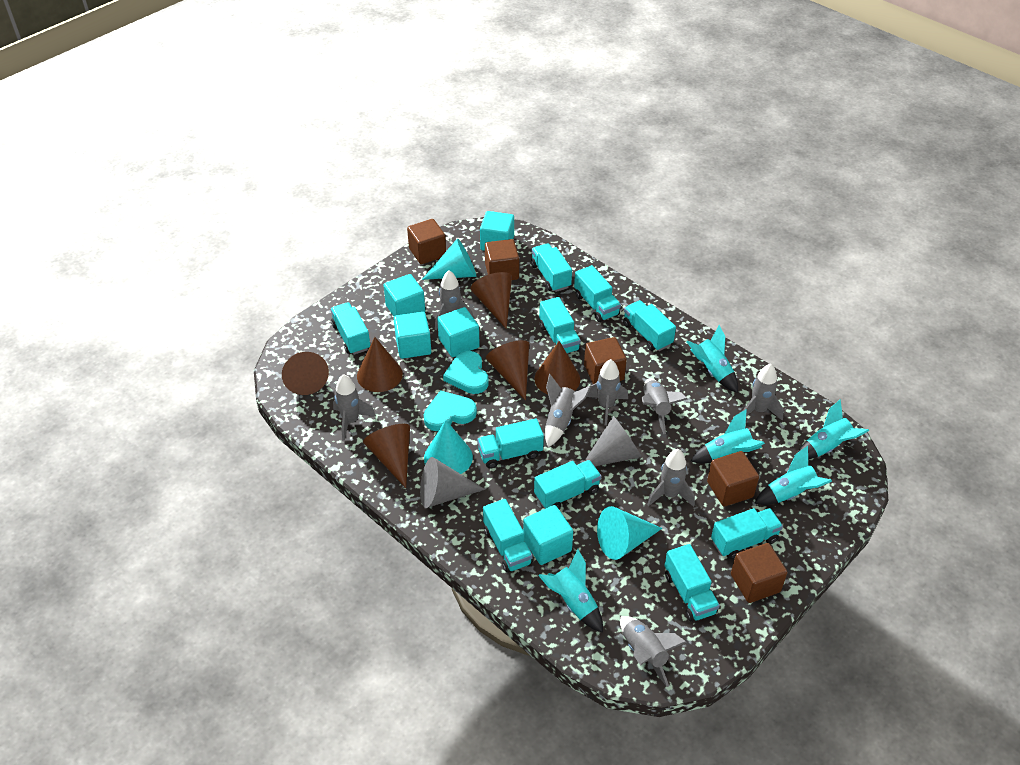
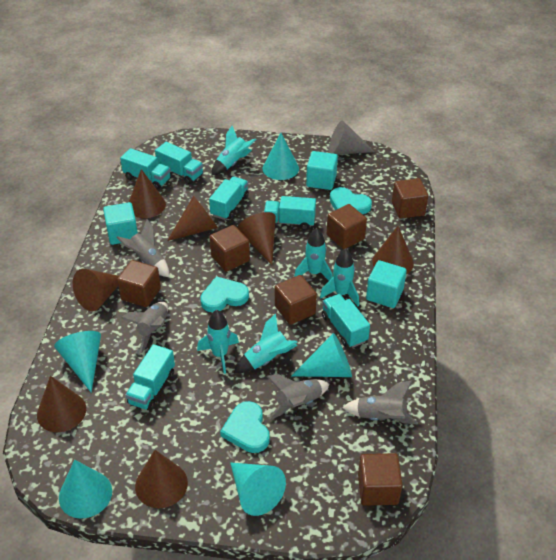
brown cone: [282,352,329,395] [357,337,403,392] [363,424,410,488] [470,272,512,329] [486,340,529,401] [534,341,580,394] = 6 -> [37,376,86,432] [73,269,119,311] [129,169,166,218] [135,450,188,508] [167,196,218,241] [237,212,276,265] [372,226,414,274] = 7
brown cube: [407,219,446,264] [485,239,519,280] [584,337,627,384] [707,451,759,507] [731,543,787,603] = 5 -> [117,260,161,307] [210,225,250,272] [275,275,317,325] [327,204,367,249] [358,453,403,506] [392,178,428,219] = 6
grey cone: [420,457,485,508] [584,416,642,466] = 2 -> [329,120,375,155] = 1
grey rocket: [333,374,376,441] [435,270,474,330] [545,374,592,447] [587,359,628,426] [620,616,687,687] [641,378,688,434] [647,449,695,507] [742,364,784,420] = 8 -> [116,219,169,277] [121,302,168,354] [266,374,329,420] [342,381,418,424] = 4
turquoise cone: [422,238,476,280] [424,420,473,474] [597,506,662,560] = 3 -> [54,331,101,392] [59,460,112,519] [230,462,286,516] [262,133,299,180] [291,333,352,377] = 5
turquoise cube: [383,274,425,316] [394,312,431,359] [437,307,480,357] [480,211,514,251] [523,505,573,565] = 5 -> [103,202,138,245] [306,151,338,190] [366,260,407,308] = 3
turquoise heart: [424,390,477,431] [443,351,489,394] = 2 -> [200,276,249,312] [220,401,270,453] [330,187,372,214] = 3
turquoise truck: [330,302,370,355] [477,418,544,469] [483,499,533,573] [531,243,572,292] [534,460,601,509] [539,297,581,353] [574,265,621,322] [623,300,676,351] [664,544,720,622] [711,508,783,559] = 10 -> [120,148,171,190] [125,344,175,411] [155,142,203,184] [209,177,249,220] [264,196,316,230] [322,294,370,348] = 6

